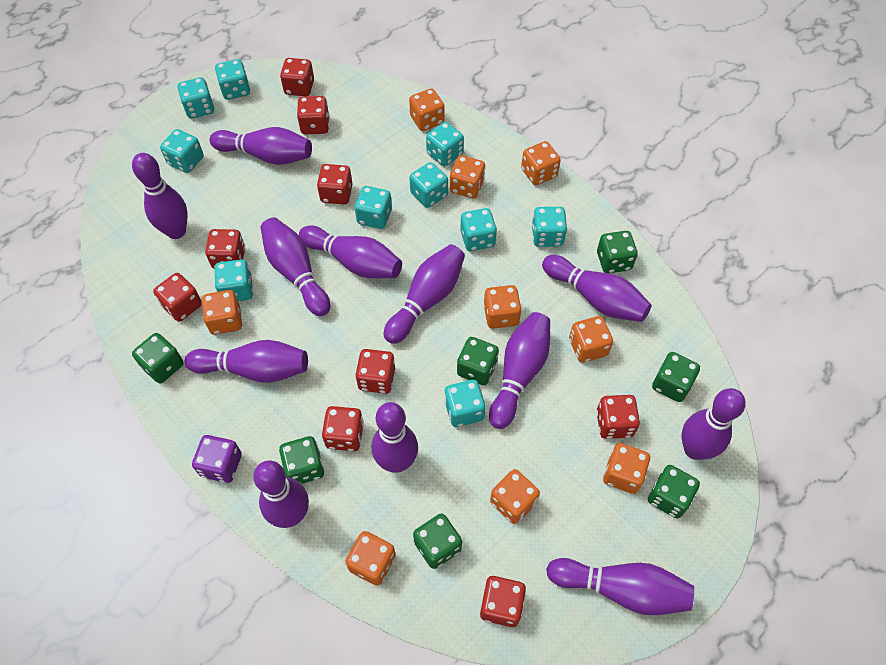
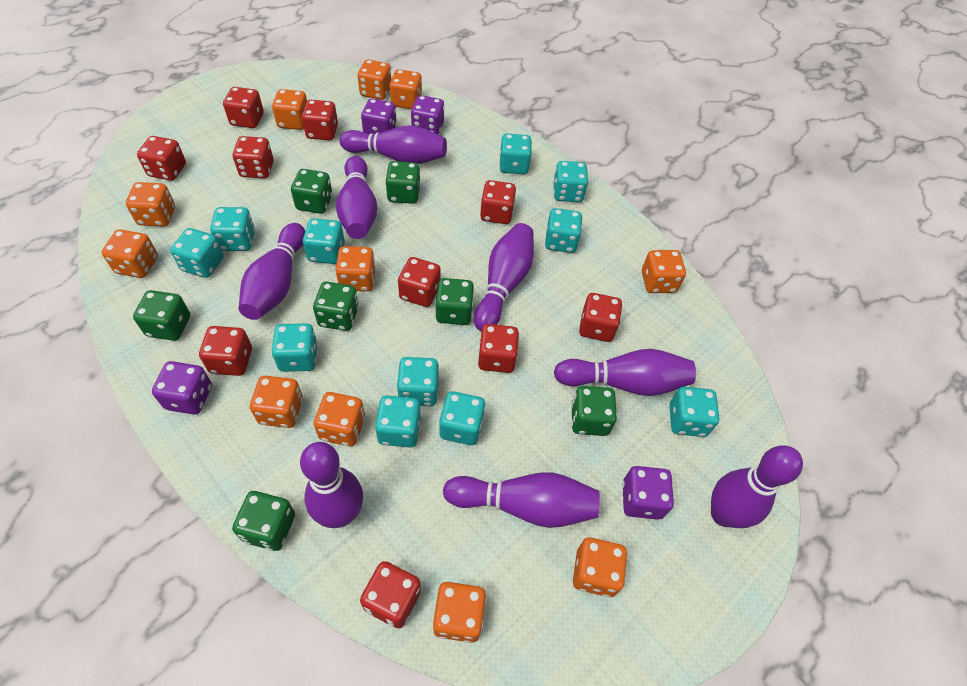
orange dice: [201,290,242,335] [345,531,396,586] [409,88,445,131] [450,155,485,198] [483,285,522,329] [490,469,540,524] [521,141,561,185] [569,316,613,363] [603,443,650,494] = 9 -> [102,229,158,278] [126,182,175,227] [250,376,303,428] [272,89,307,130] [314,392,365,446] [335,246,376,292] [358,59,391,100] [389,69,422,109] [433,582,486,643] [573,537,627,597] [642,250,686,293] = 11
purple bowling pin: [132,153,188,239] [185,340,308,383] [210,127,312,165] [253,460,309,528] [261,217,331,316] [299,226,402,278] [372,402,418,473] [383,244,465,344] [489,312,550,429] [542,255,651,322] [546,558,694,615] [682,388,746,460] = 12 -> [239,223,305,320] [300,442,363,528] [336,156,378,239] [340,125,447,164] [443,472,600,528] [474,223,534,331] [554,349,696,396] [711,446,803,528] = 8
purple dice: [192,435,242,483] = 1 -> [152,361,212,415] [361,98,397,135] [411,95,444,135] [622,466,674,520] = 4
red dice: [153,273,202,322] [205,229,245,269] [280,58,314,96] [297,96,329,134] [317,164,352,205] [322,406,364,451] [355,349,395,394] [480,576,526,627] [596,395,640,439] = 9 -> [137,136,186,181] [199,326,252,376] [223,87,264,128] [233,136,274,179] [302,100,338,140] [360,561,421,628] [398,257,440,307] [478,324,519,373] [480,180,516,224] [579,293,622,342] = 10
turquoise dice: [160,129,204,173] [178,77,214,119] [215,59,250,100] [215,259,253,301] [355,186,392,229] [409,162,448,208] [426,122,464,166] [444,380,486,427] [460,208,497,251] [532,207,567,247] = 10 -> [170,228,224,278] [210,207,255,251] [271,323,318,372] [303,218,345,264] [375,395,421,448] [397,357,439,406] [439,391,485,445] [500,134,532,174] [545,208,582,253] [553,161,588,202] [669,387,719,437] = 11

